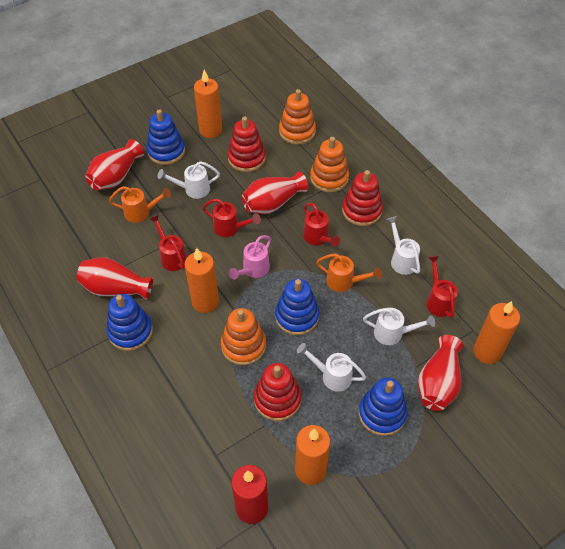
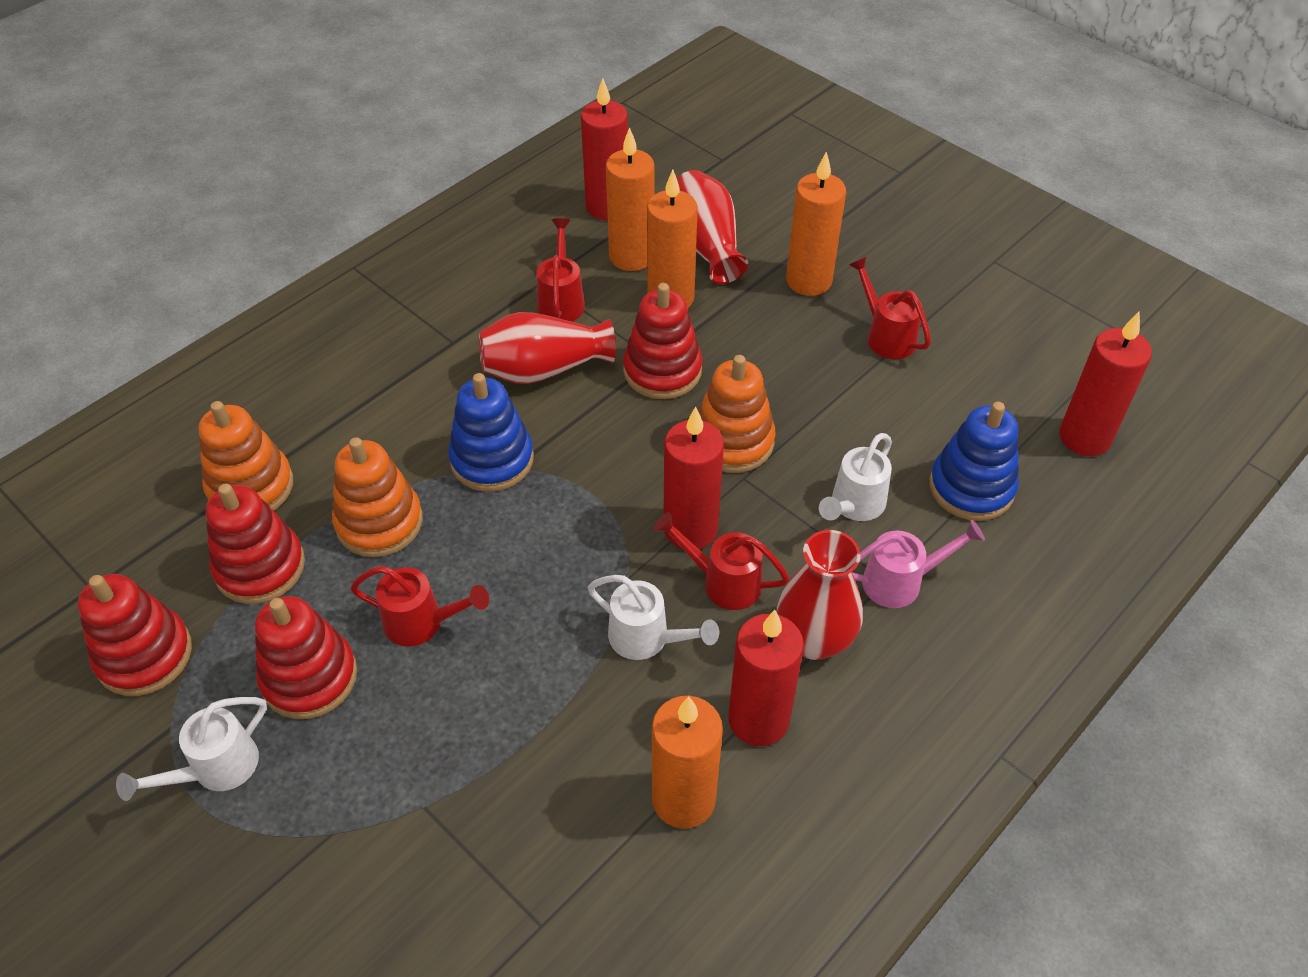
blue stacking toy: [106,294,153,351] [146,109,185,165] [275,279,319,335] [359,378,407,436] = 4 -> [448,373,534,492] [929,402,1019,521] = 2
orange watering can: [109,186,171,223] [316,254,382,292] = 2 -> none = 0
red candle: [231,465,268,524] = 1 -> [581,78,628,220] [664,407,724,549] [728,610,804,746] [1059,312,1152,456] = 4
red stacking toy: [228,117,266,172] [254,363,301,421] [342,170,383,226] = 3 -> [78,574,192,696] [206,484,305,604] [255,596,357,719] [623,283,702,399] = 4
red vase: [77,257,153,300] [85,139,144,190] [242,172,308,214] [418,335,463,411] = 4 -> [479,312,616,384] [677,170,749,284] [777,530,863,660] = 3
white watering can: [158,161,220,199] [297,343,366,392] [363,308,435,345] [386,216,420,275] = 4 -> [116,697,267,801] [588,575,719,660] [819,433,892,521] = 3

